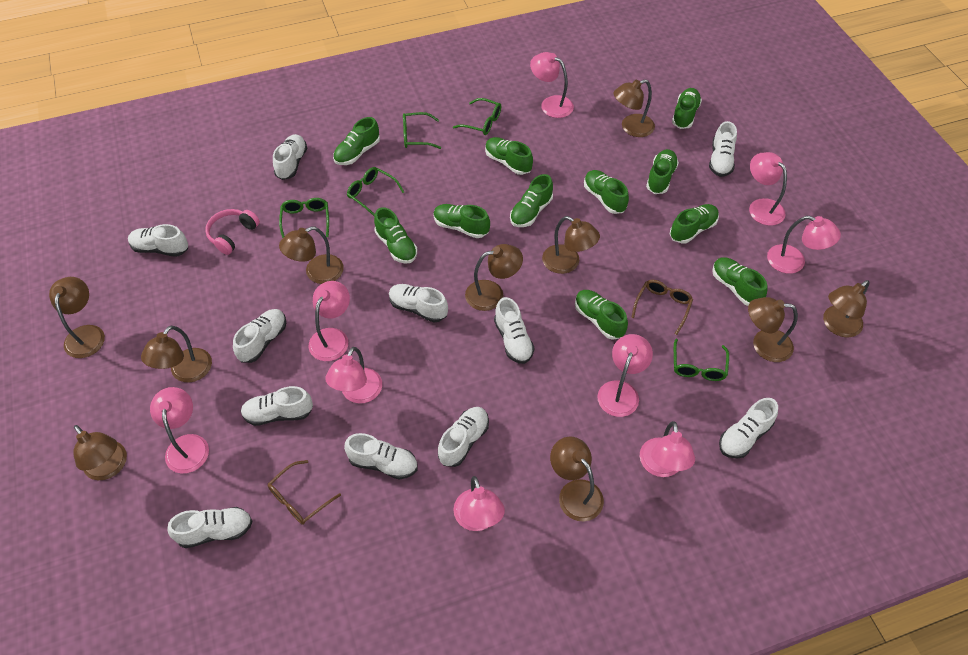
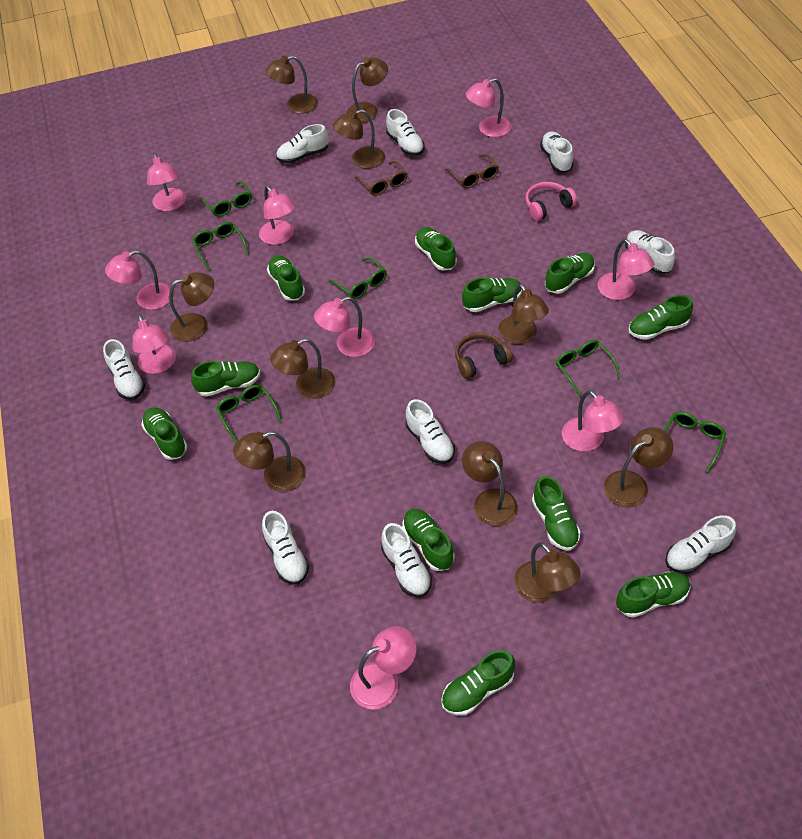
brown headphones: none = 0 -> [455,332,512,379] = 1
green glasses: [279,198,329,238] [347,167,404,216] [403,112,441,149] [453,98,501,135] [674,339,729,381] = 5 -> [192,222,249,270] [201,181,252,217] [216,385,282,442] [328,257,387,299] [556,340,620,397] [664,412,726,473] = 6
white shoe: [128,224,188,257] [167,507,253,548] [233,309,286,363] [241,386,313,426] [273,134,307,180] [344,433,418,480] [389,284,448,322] [438,407,489,467] [494,297,535,364] [709,121,737,177] [719,398,778,459] = 11 -> [103,339,145,400] [262,511,309,585] [276,124,329,163] [381,523,432,597] [386,109,425,156] [406,399,455,464] [540,131,574,173] [625,230,675,274] [665,515,736,574] = 9

